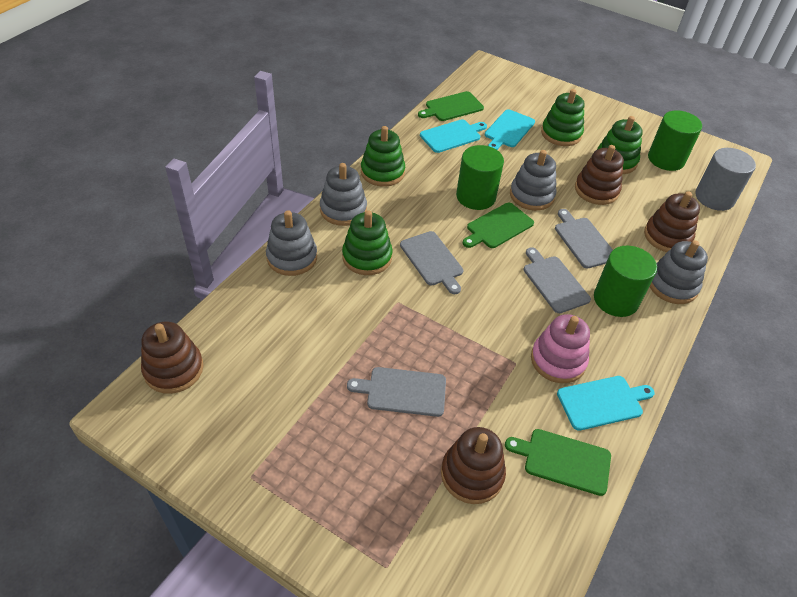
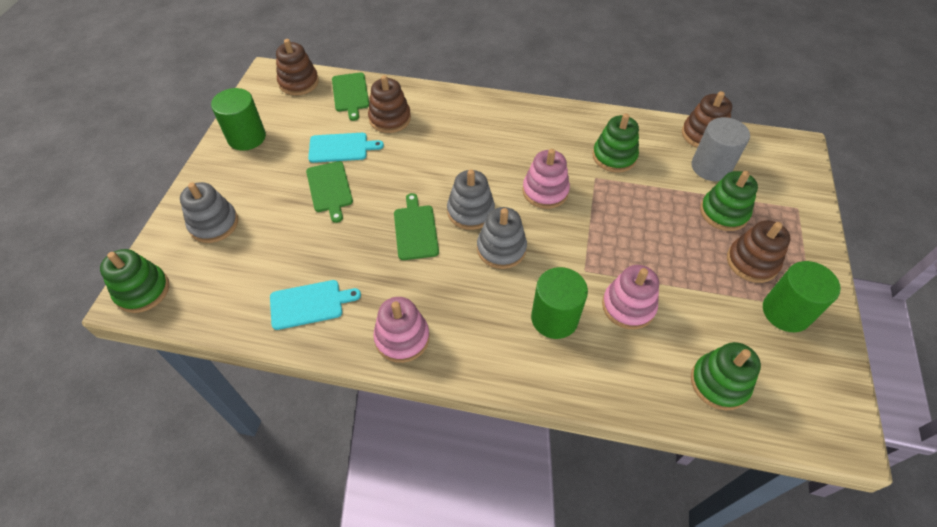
grey cutting board: [347,367,446,417] [400,231,463,294] [524,247,591,313] [555,209,613,269] = 4 -> none = 0
grey stacking toy: [266,210,317,276] [320,163,367,226] [510,150,557,211] [649,240,708,304] = 4 -> [180,182,238,243] [447,170,495,230] [477,207,527,269] = 3
pink stacking toy: [531,314,590,383] = 1 -> [373,297,430,363] [523,149,570,209] [602,265,659,329] = 3
turquoise cutting board: [420,119,487,153] [485,109,535,150] [557,376,655,431] = 3 -> [270,280,361,330] [308,133,384,163] = 2

